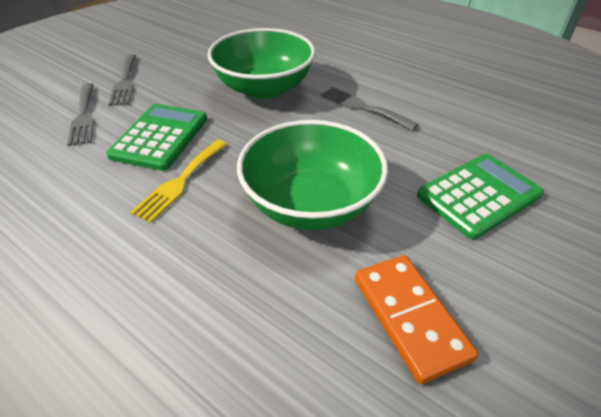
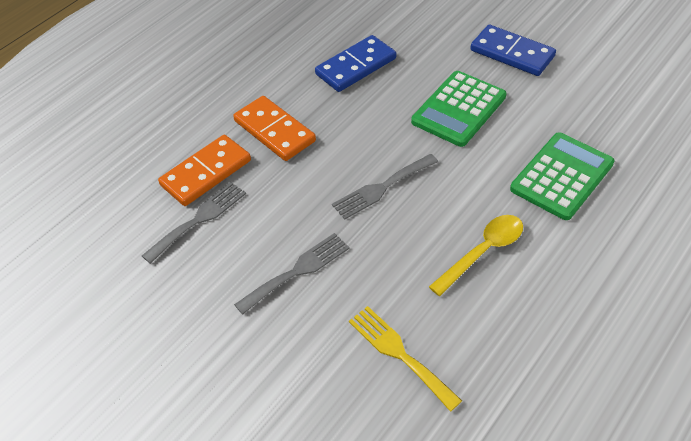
blue domino: none = 0 -> [315,35,396,92] [470,25,556,76] = 2
green bowl: [207,28,316,99] [237,120,388,230] = 2 -> none = 0
orange domino: [355,255,478,384] = 1 -> [158,135,251,206] [233,96,316,161] = 2
yellow spoon: none = 0 -> [429,215,523,296] = 1

